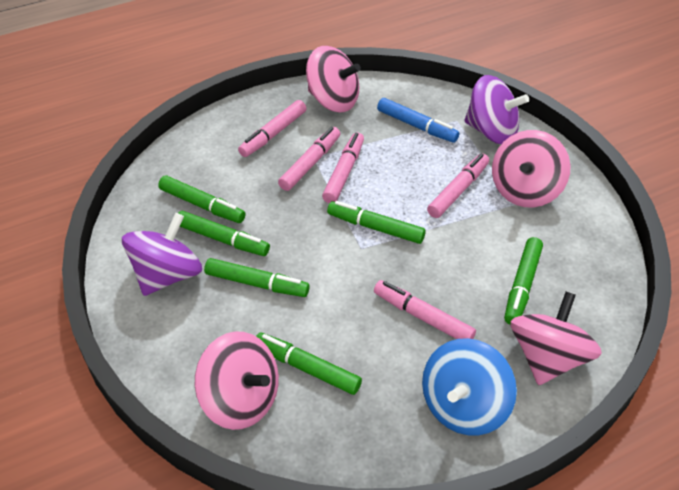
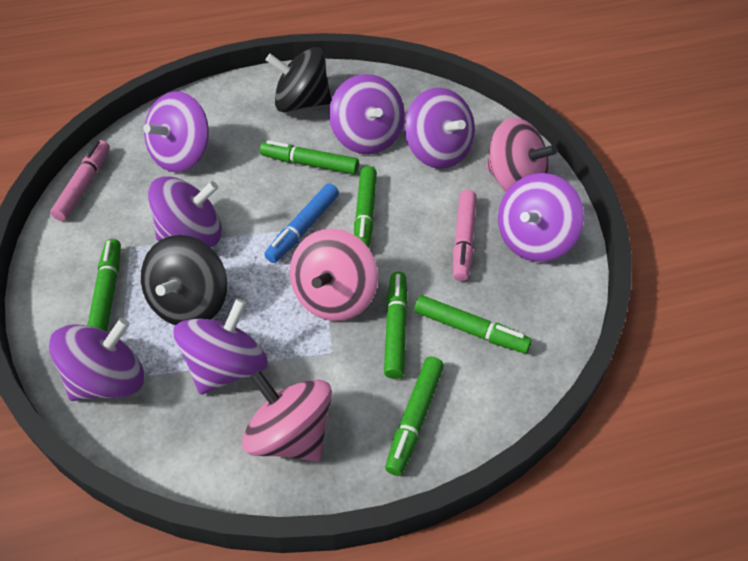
black spinning top: none = 0 -> [141,235,227,325] [266,47,331,113] = 2
blue spinning top: [422,338,517,435] = 1 -> none = 0
pink marker: [238,100,306,157] [278,127,340,191] [322,132,364,203] [374,280,476,339] [427,153,489,218] = 5 -> [50,140,110,221] [453,190,477,281] = 2
pink spinning top: [195,331,279,430] [306,46,361,112] [492,130,570,208] [510,292,602,385] = 4 -> [242,370,332,462] [290,229,378,321] [486,117,557,192] = 3
purple spinning top: [122,213,202,296] [464,75,529,144] = 2 -> [49,318,144,401] [143,91,209,172] [148,176,222,247] [173,299,268,395] [329,74,405,154] [405,88,475,169] [498,173,584,262] = 7

